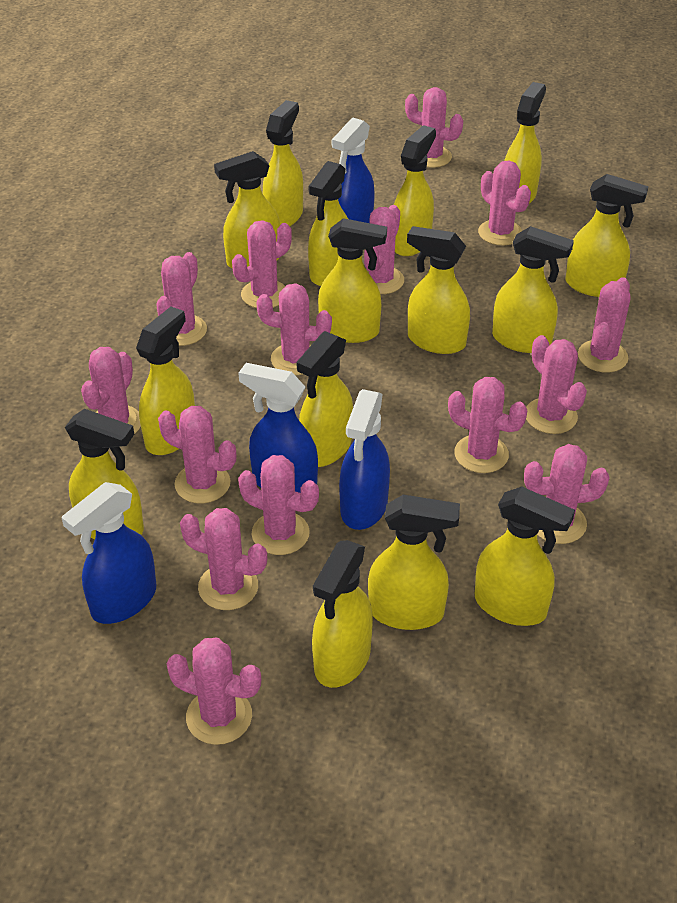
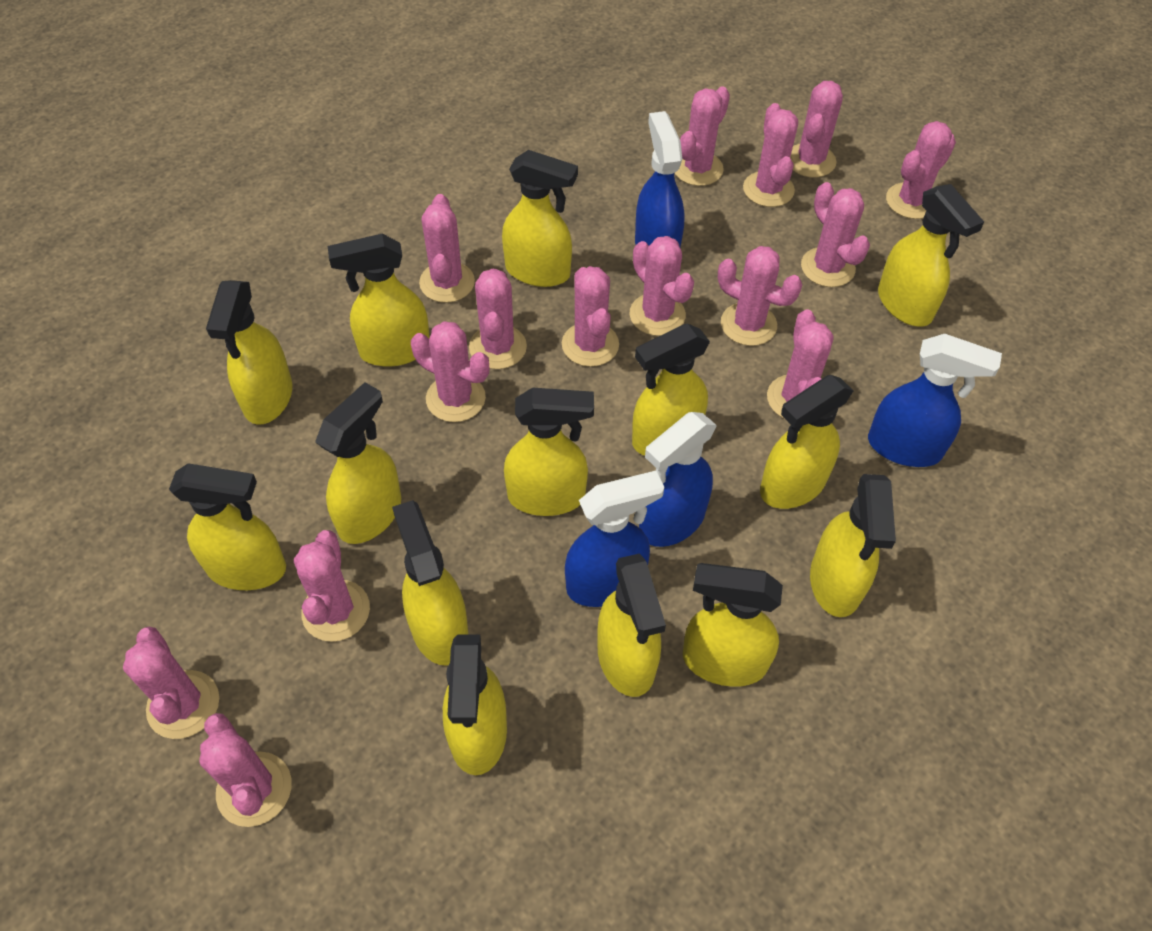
yellow spray bottle: [65,409,144,539] [136,307,195,455] [214,151,280,269] [263,100,303,226] [296,331,353,467] [308,161,348,286] [312,540,373,688] [318,218,387,343] [368,495,460,630] [394,125,436,256] [407,226,470,354] [475,486,575,626] [492,226,574,353] [504,82,546,204] [565,174,649,297] = 15 -> [169,463,286,590] [206,280,292,425] [315,382,401,544] [328,234,430,367] [392,500,468,666] [443,634,507,775] [502,150,578,287] [504,387,594,516] [597,553,666,697] [632,324,710,456] [683,563,783,687] [760,375,853,509] [810,474,896,617] [878,184,984,326] = 14

